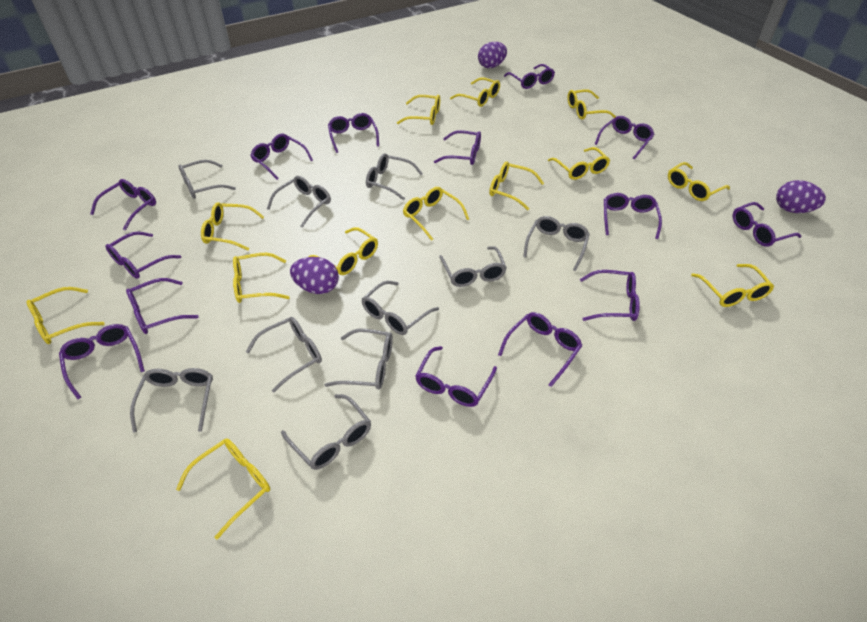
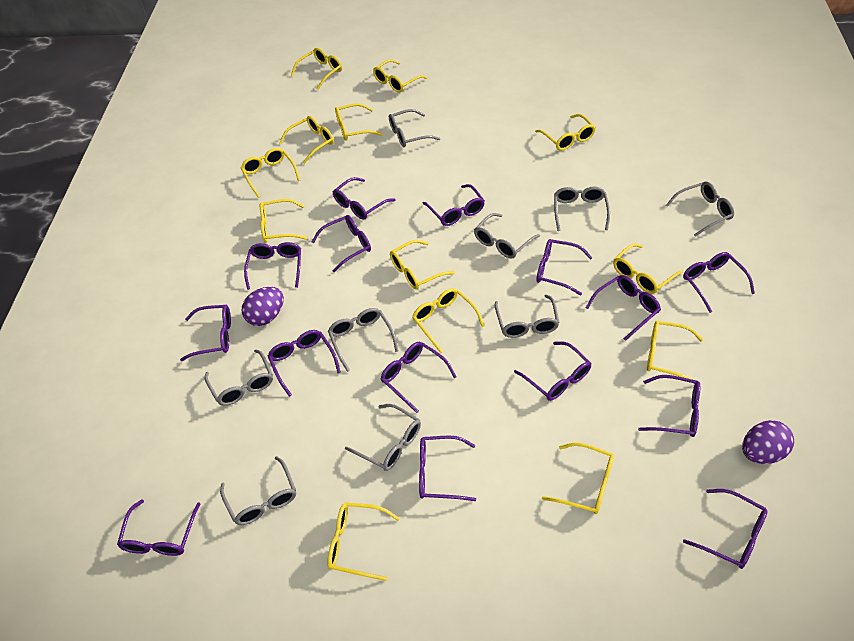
grey glasses: [130,368,213,433] [179,160,236,199] [246,317,322,393] [267,176,331,228] [281,394,371,470] [325,329,393,390] [362,281,439,335] [366,153,423,200] [439,246,507,287] [523,216,590,271] = 10 -> [204,349,273,406] [220,456,296,525] [328,308,398,372] [345,404,421,471] [389,109,440,147] [474,213,540,258] [495,295,560,338] [554,186,610,231] [666,181,734,237] = 9
purple egg: [290,257,339,294] [478,42,507,68] [776,180,826,213] = 3 -> [242,287,284,326] [742,420,794,464] = 2
purple glasses: [59,324,145,399] [90,179,156,231] [105,232,181,279] [126,278,199,334] [250,134,313,180] [328,113,379,153] [415,346,497,407] [434,130,481,165] [498,312,582,387] [504,64,555,89] [580,270,640,321] [595,116,655,159] [604,193,662,239] [733,202,801,247] = 14 -> [117,499,200,556] [180,305,231,361] [244,242,301,290] [268,330,341,397] [312,215,371,272] [332,177,396,220] [381,342,457,413] [419,436,476,501] [422,184,485,226] [514,341,591,401] [537,239,593,295] [586,275,661,341] [638,375,700,437] [683,252,755,313] [683,489,768,569] = 15

